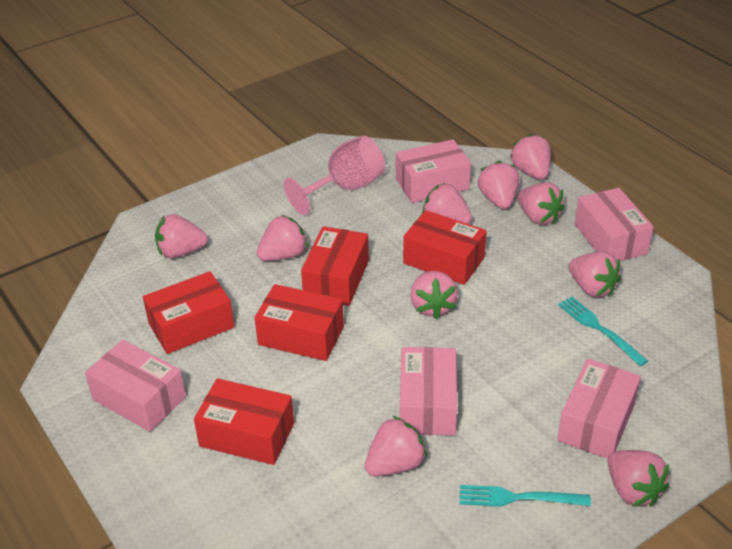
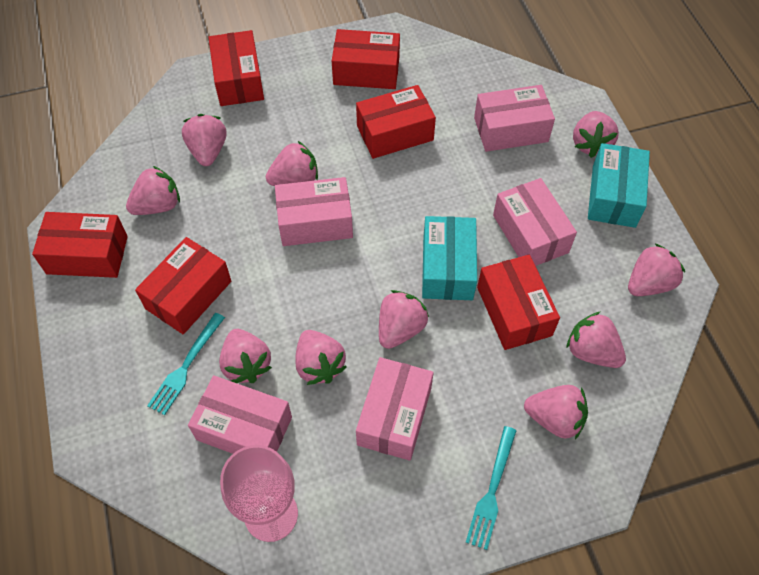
red box: [143,271,234,354] [194,378,294,465] [255,284,344,361] [301,226,369,306] [403,210,487,285] = 5 -> [32,212,128,278] [135,237,231,334] [208,30,264,106] [332,29,400,89] [356,85,436,159] [477,255,560,350] = 6
turquoise box: none = 0 -> [422,216,477,300] [588,143,650,228] = 2

